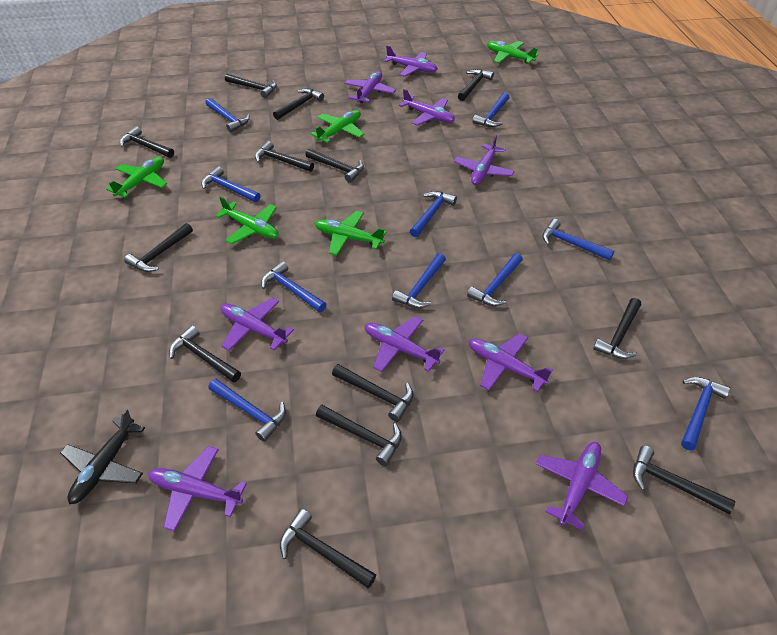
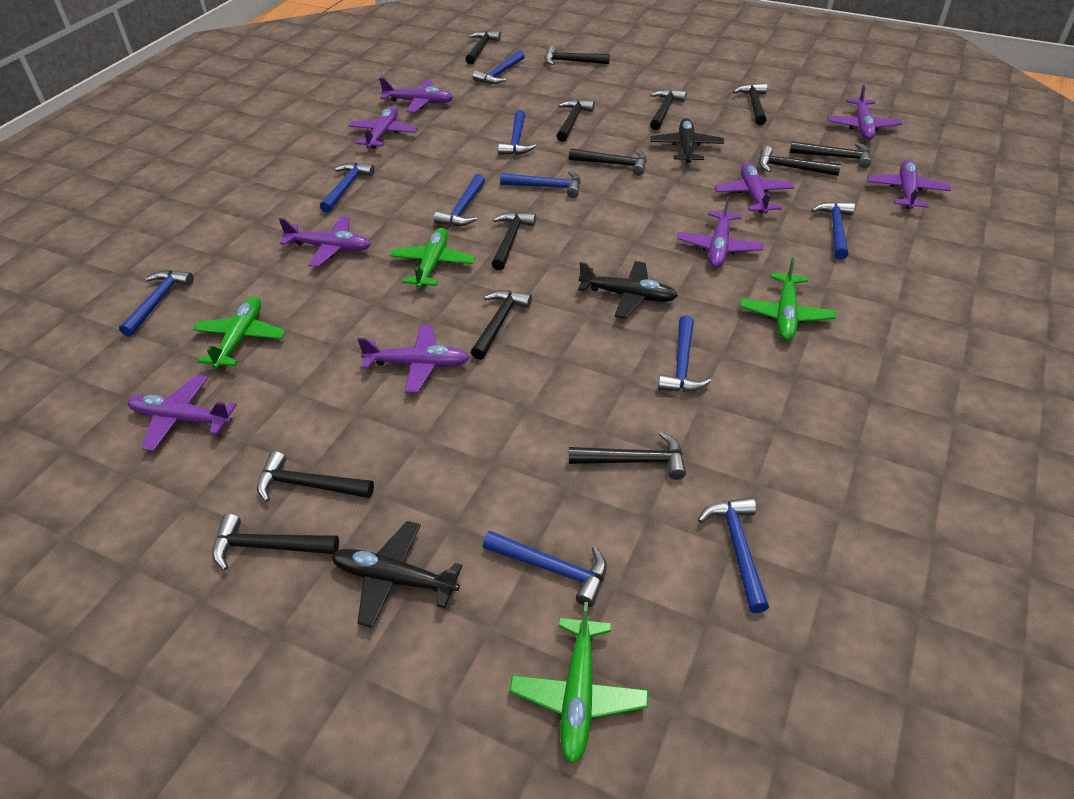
black plane: [60,409,145,504] = 1 -> [332,521,462,628] [578,261,678,319] [651,118,724,163] = 3
green plane: [106,157,167,198] [215,196,279,244] [310,110,364,143] [315,211,387,256] [487,41,539,63] = 5 -> [192,297,285,369] [390,228,475,288] [509,602,648,764] [740,258,836,341] = 4

